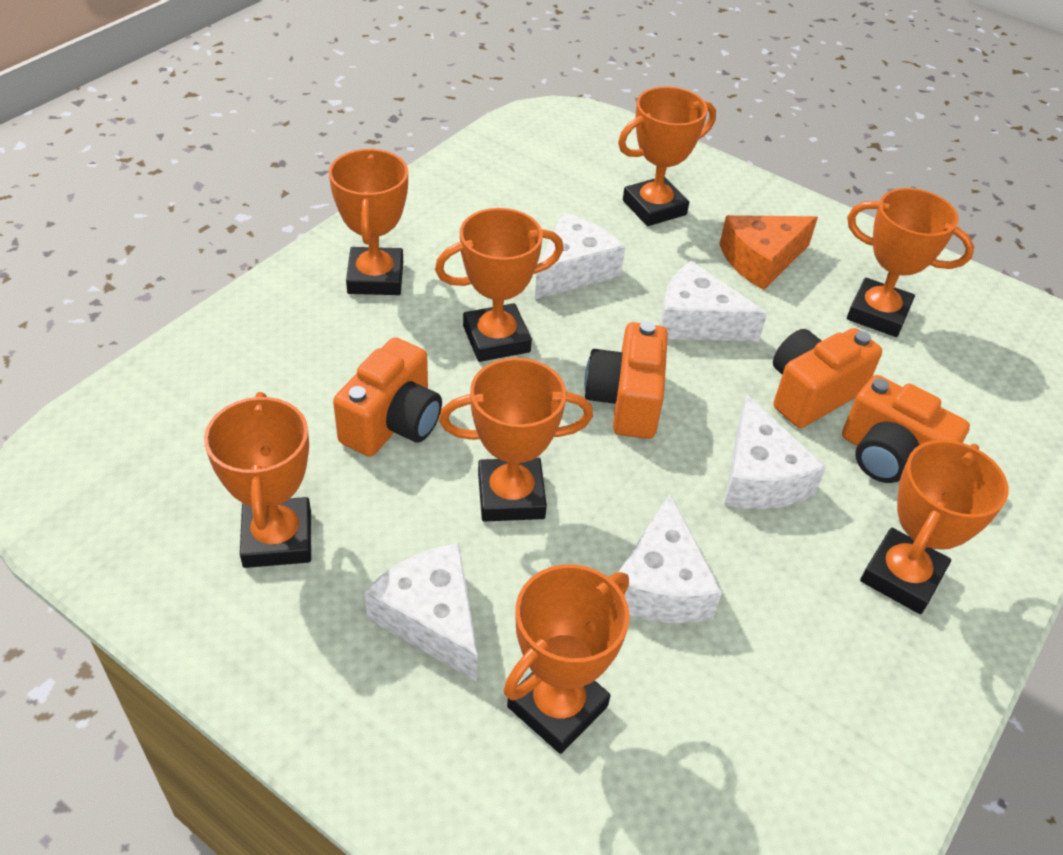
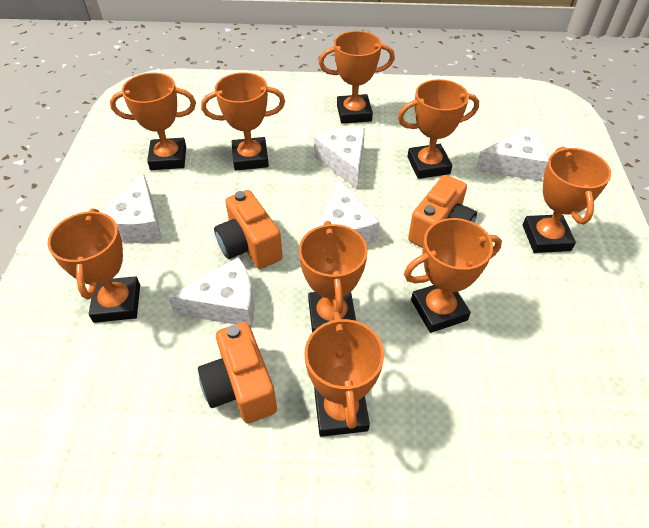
orange camera: [333,337,442,457] [584,321,668,439] [773,328,882,428] [842,375,970,483] = 4 -> [198,322,277,424] [214,190,283,269] [408,175,477,248] = 3
orange cheese: [719,215,818,290] = 1 -> none = 0
orange trophy: [204,392,311,568] [329,149,408,295] [435,208,563,362] [439,358,593,522] [504,564,630,754] [618,86,716,226] [847,188,974,337] [860,440,1009,614] = 8 -> [47,208,140,323] [110,73,196,170] [201,72,285,171] [299,221,368,333] [305,311,384,437] [319,31,395,124] [398,79,479,179] [404,218,502,333] [523,146,611,253] = 9

